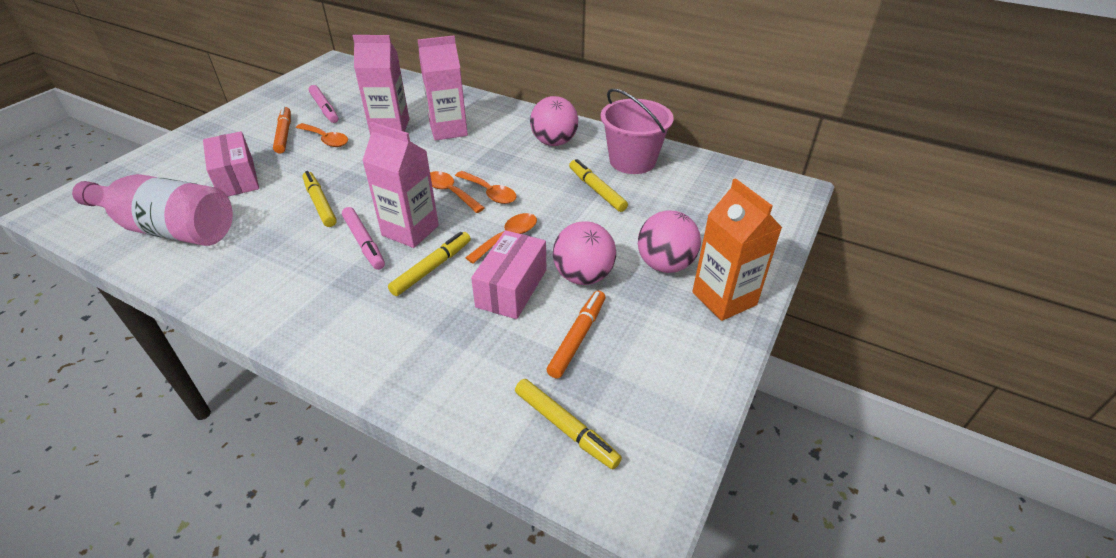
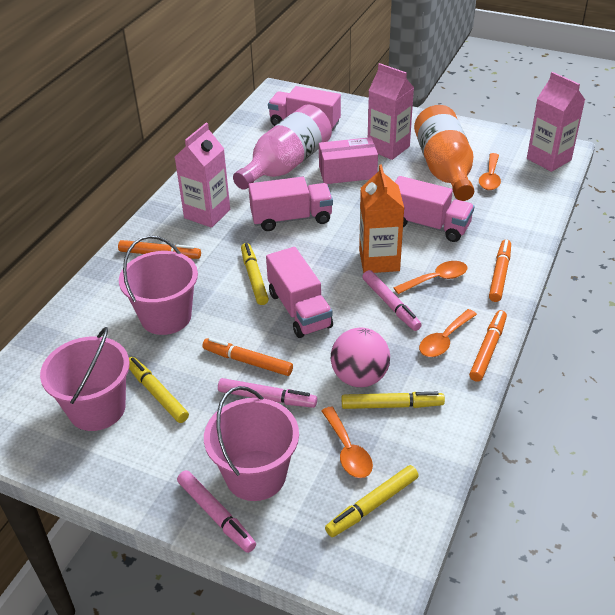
orange bottle: none = 0 -> [414,105,474,201] = 1
orange marker: [273,106,291,154] [547,291,605,379] = 2 -> [118,240,201,259] [202,338,293,376] [469,310,507,382] [489,239,511,302] = 4
pink ball: [530,96,578,146] [553,221,616,285] [638,210,701,273] = 3 -> [331,328,390,387] = 1
pink box: [203,131,259,196] [471,230,546,319] = 2 -> [319,137,378,184] = 1
pink bucket: [601,88,674,174] = 1 -> [40,327,130,431] [119,235,198,335] [204,386,299,501] = 3
pink marker: [309,85,338,123] [342,207,385,270] = 2 -> [177,470,256,553] [218,378,317,408] [362,270,422,331] = 3
pink truck: none = 0 -> [248,177,333,231] [266,247,333,338] [268,86,341,131] [395,176,474,242] = 4

